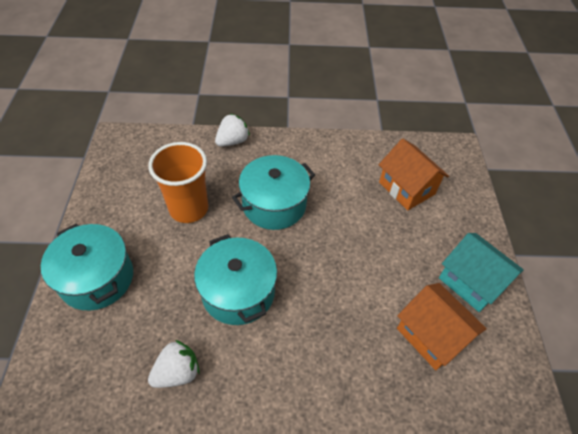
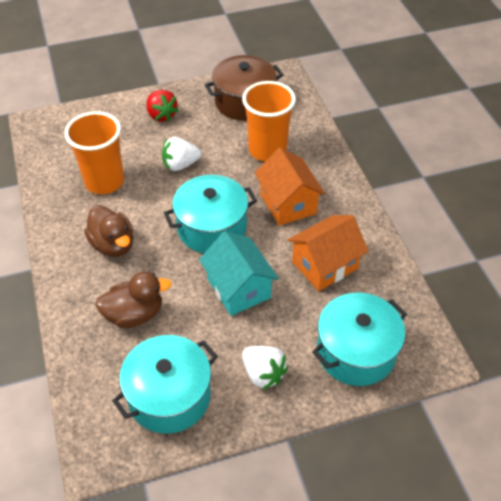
brown duck: none = 0 -> [84,205,134,257] [96,271,171,328] = 2
brown pot: none = 0 -> [205,55,283,121] = 1
orange cup: [148,142,208,223] = 1 -> [65,111,124,194] [242,81,296,161] = 2
red strawberry: none = 0 -> [146,90,178,122] = 1

